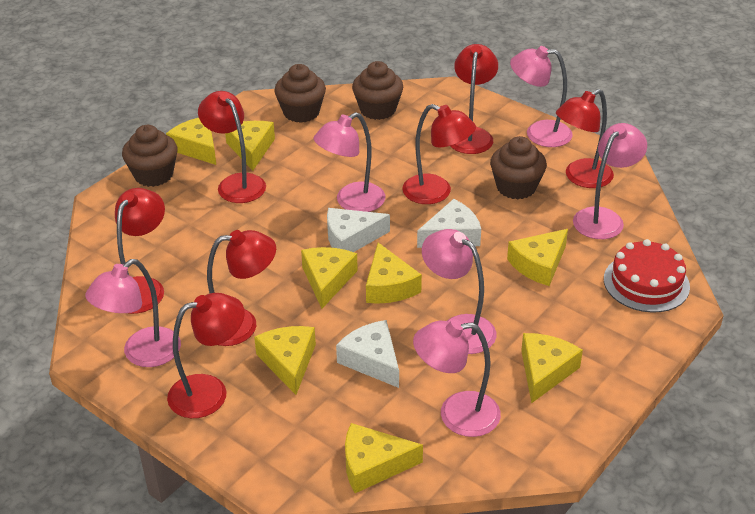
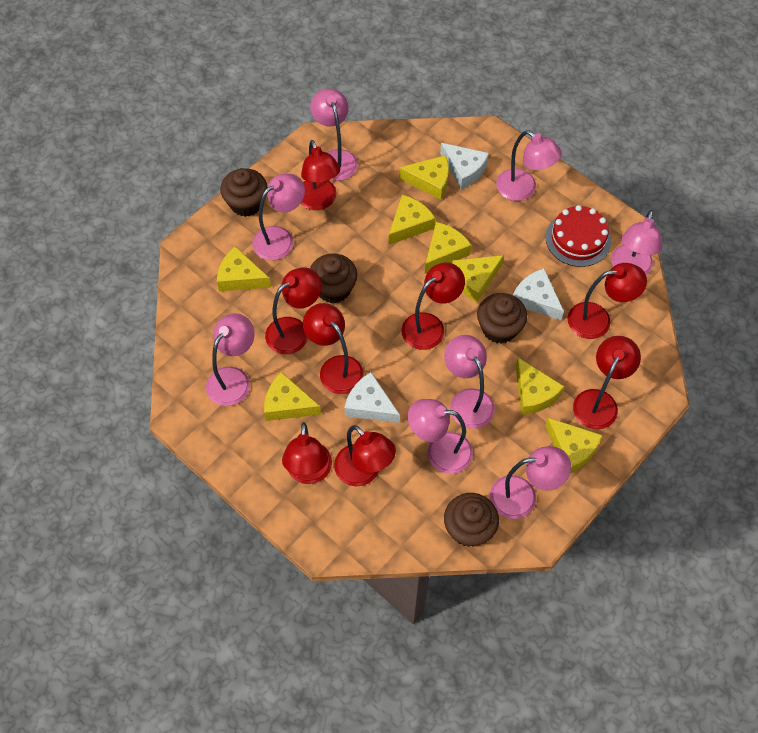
pink lamp: [85,259,181,367] [314,112,385,212] [413,319,501,437] [422,229,496,354] [510,46,573,147] [573,123,647,239] = 6 -> [206,313,255,406] [252,174,305,260] [310,89,358,181] [408,399,473,474] [444,335,495,429] [490,446,571,519] [496,130,562,201] [611,210,662,275] = 8
red lamp: [115,188,165,314] [167,293,245,418] [198,91,266,203] [207,230,276,346] [402,104,476,204] [451,44,498,154] [556,89,614,188] = 7 -> [265,267,322,354] [282,422,332,484] [301,140,340,210] [303,303,364,394] [334,425,396,486] [401,262,465,350] [568,263,647,339] [573,336,641,429] = 8

